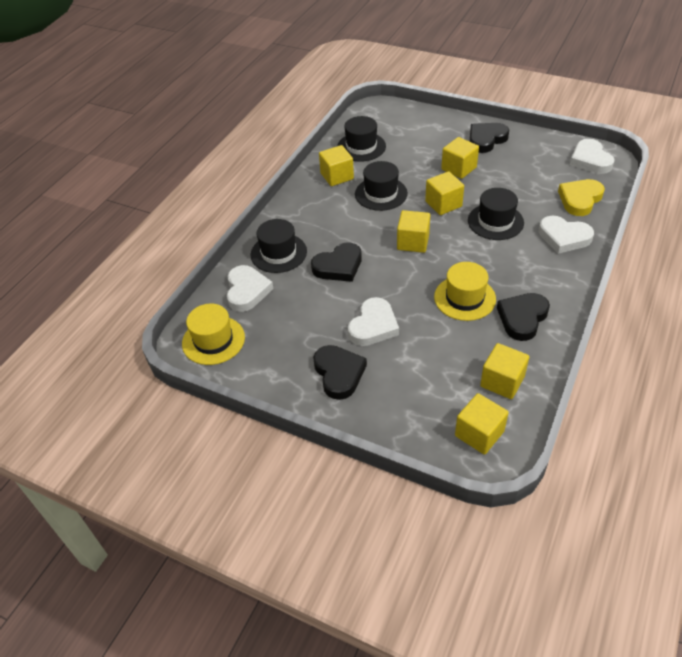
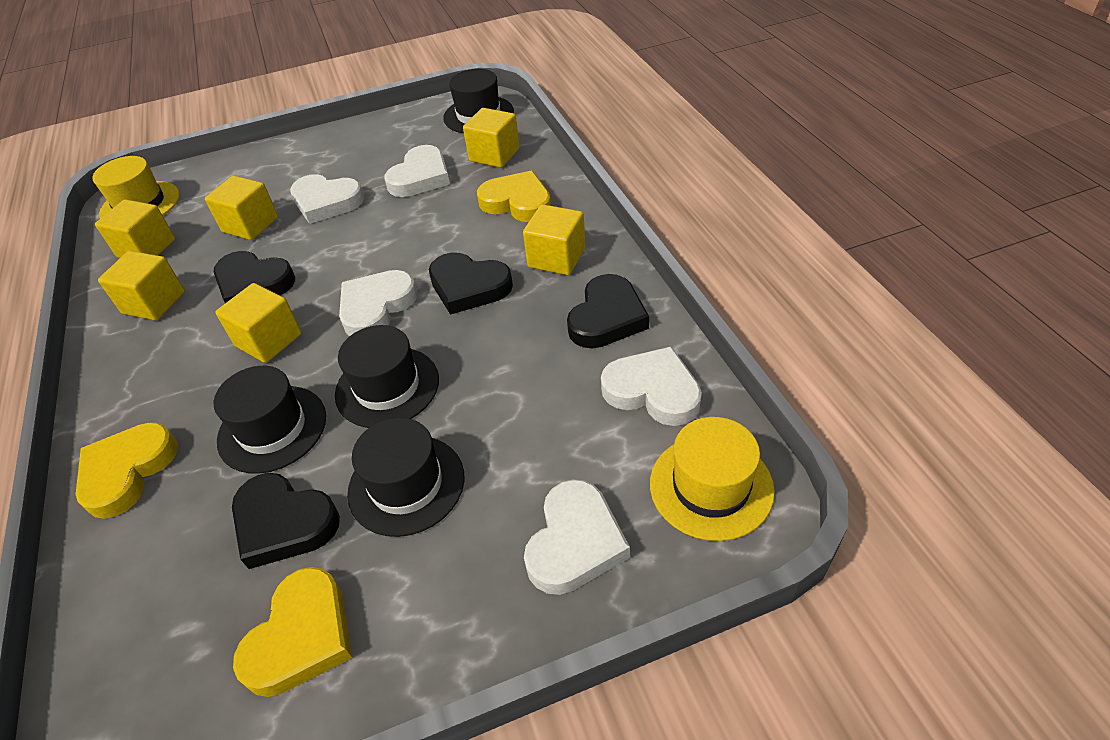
white heart: [227,265,274,312] [348,297,399,346] [539,216,594,254] [570,139,615,174] = 4 -> [290,174,364,224] [339,270,418,336] [384,145,450,197] [524,480,630,595] [601,346,702,426] = 5
yellow heart: [558,179,605,216] = 1 -> [76,422,178,519] [233,567,352,697] [477,170,551,222] = 3

